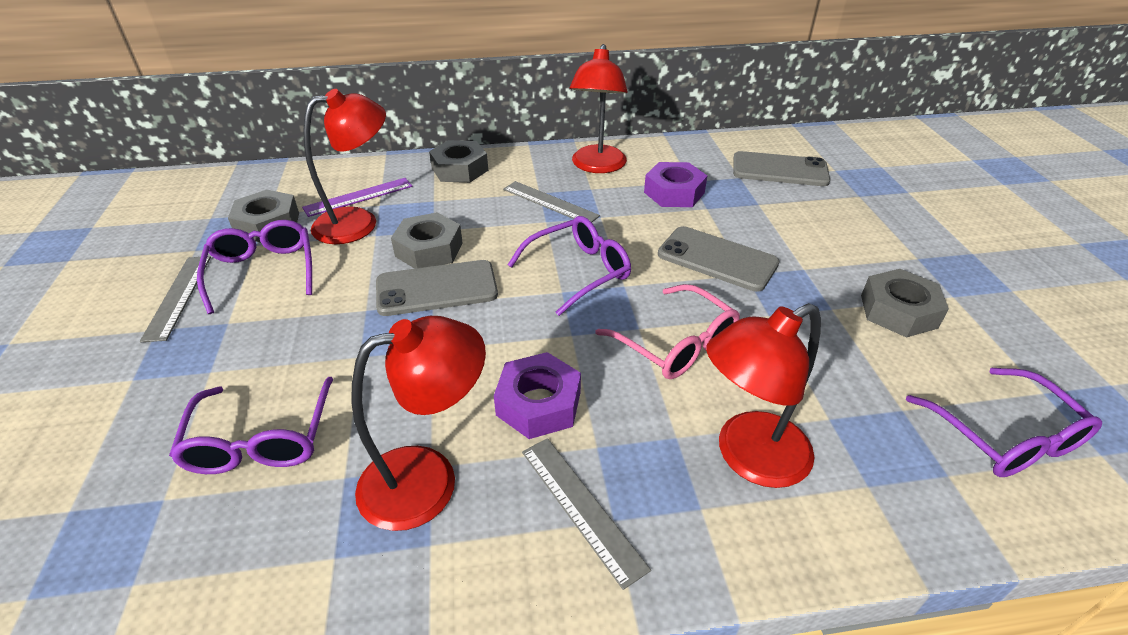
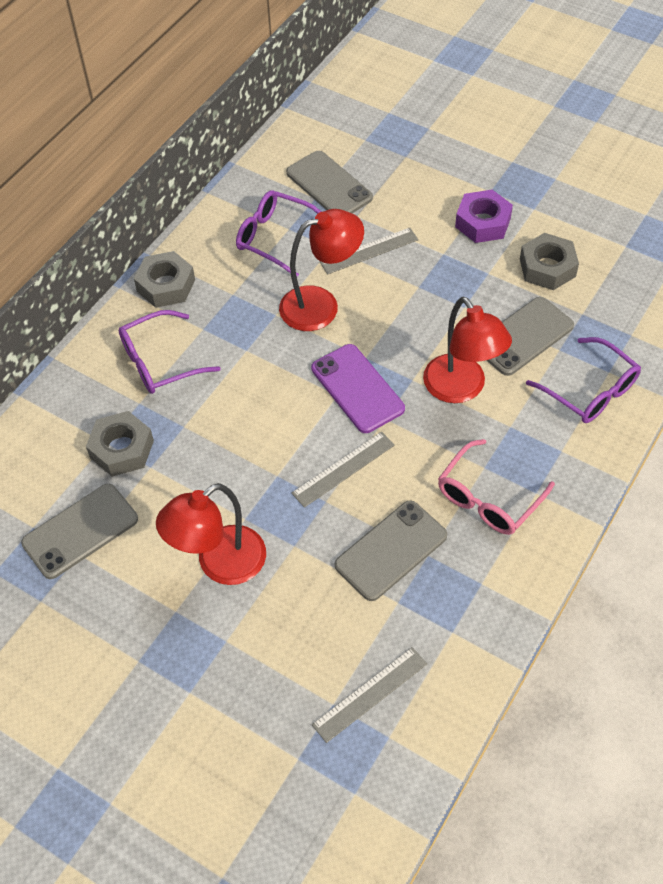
grey nut: [228,189,299,243] [391,212,463,269] [429,140,488,183] [861,269,949,337] = 4 -> [86,411,154,477] [134,251,195,308] [520,233,579,290] = 3
grey phone: [376,260,498,316] [658,226,779,292] [733,151,830,186] = 3 -> [21,484,138,579] [286,151,373,213] [335,500,447,601] [486,297,574,376] = 4
purple glasses: [169,377,333,474] [197,220,312,314] [508,216,631,316] [906,368,1102,477] = 4 -> [119,310,221,394] [236,190,321,277] [526,337,641,423] = 3
purple nut: [494,352,581,439] [644,162,707,207] = 2 -> [455,190,513,243] = 1
purple phone: none = 0 -> [311,344,405,433] = 1
purple ruler: [302,178,412,217] = 1 -> none = 0
red lamp: [304,89,386,244] [351,316,486,531] [570,44,628,173] [706,303,821,488] = 4 -> [156,483,266,585] [279,209,364,331] [423,297,512,403] = 3

